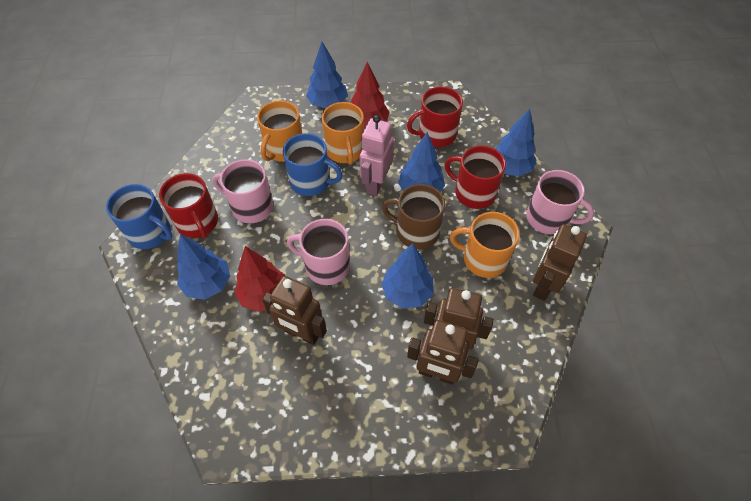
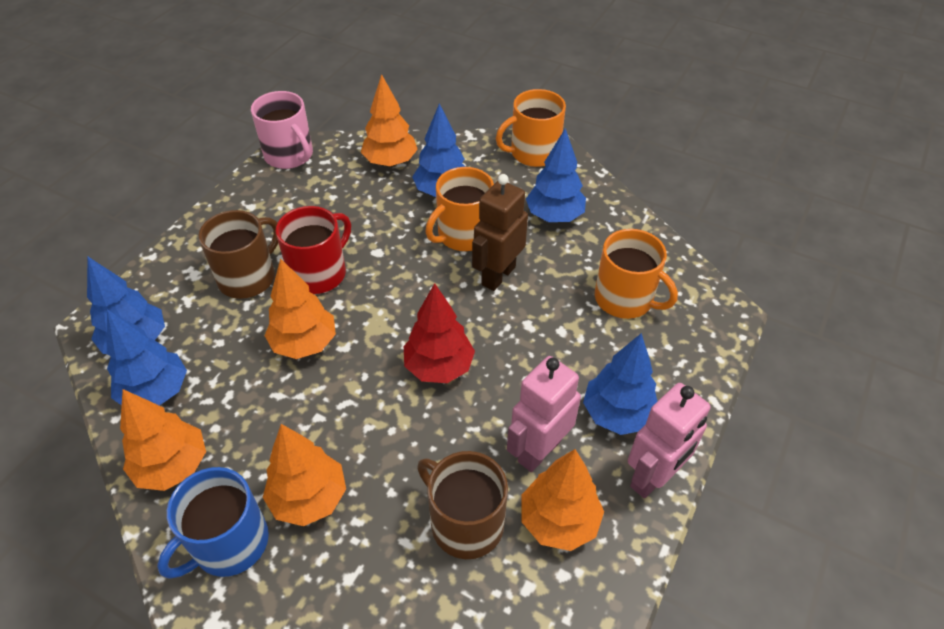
blue mug: [106,184,173,249] [283,133,342,196] = 2 -> [157,467,269,578] = 1
brown mug: [382,184,445,249] = 1 -> [198,210,278,299] [417,451,508,559] = 2
brown robot: [262,276,327,345] [407,320,479,385] [424,288,494,349] [533,224,587,301] = 4 -> [472,174,528,291] = 1
orange tree: none = 0 -> [120,389,206,491] [263,424,346,526] [264,258,336,359] [361,74,418,167] [521,449,604,551] = 5
pink mug: [212,159,273,223] [287,219,350,285] [526,170,594,234] = 3 -> [251,91,313,169] = 1
pink robot: [359,115,394,196] = 1 -> [507,356,581,472] [628,383,711,498] = 2
red mug: [159,173,218,238] [407,87,463,147] [445,145,506,209] = 3 -> [276,206,351,294] = 1
red tree: [234,246,285,312] [351,62,390,128] = 2 -> [404,283,475,383] = 1

